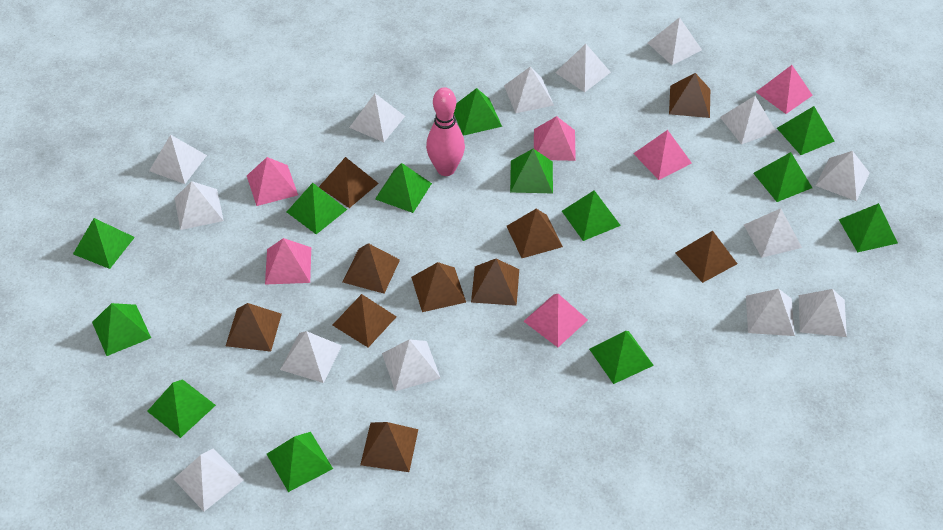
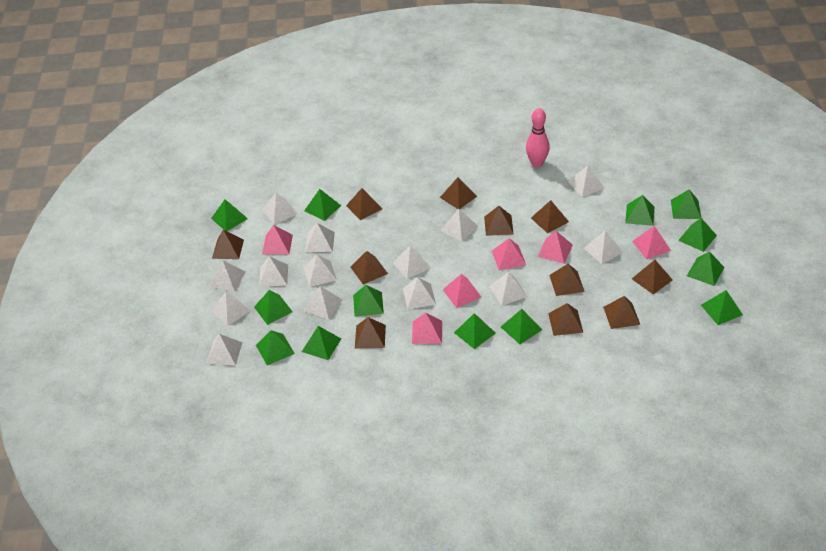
brown pyramid: [226,303,282,352] [319,157,379,208] [333,294,397,347] [343,243,400,294] [360,422,418,472] [411,262,466,312] [471,258,519,306] [507,209,563,258] [669,73,710,118] [675,231,737,283] = 10 -> [212,230,244,259] [346,188,382,220] [351,251,388,284] [355,317,386,348] [440,177,477,209] [484,206,514,236] [531,200,569,233] [548,303,583,336] [549,264,585,296] [603,296,640,329] [632,260,673,294] = 11

